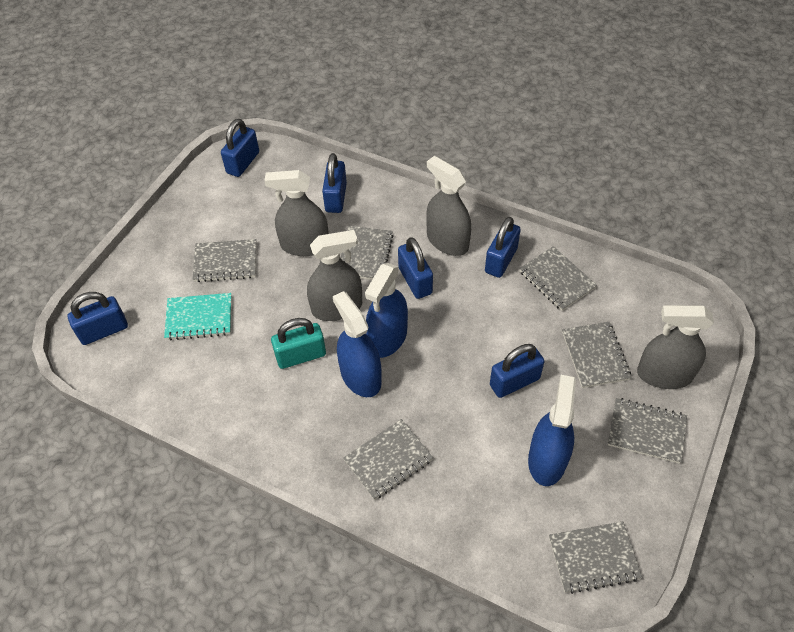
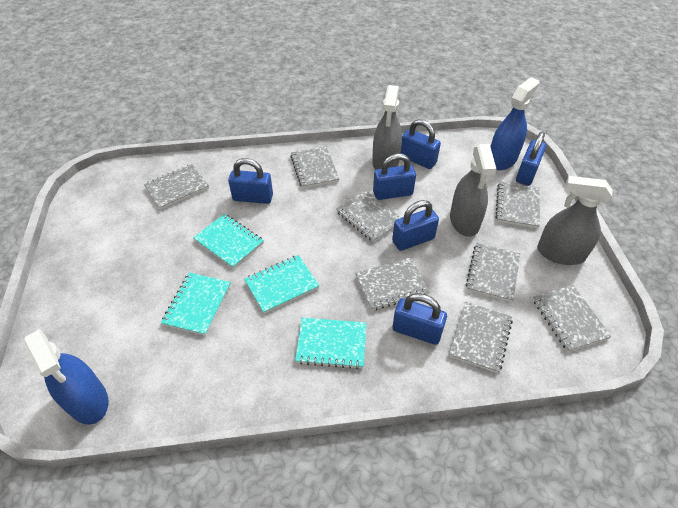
blue spray bottle: [333,291,382,397] [365,263,408,358] [528,375,576,486] = 3 -> [23,329,108,425] [491,77,540,170] = 2
grey notebook: [193,239,256,282] [340,226,393,280] [343,419,433,500] [519,246,597,311] [549,521,642,594] [562,322,632,388] [608,398,687,464] = 7 -> [144,164,209,210] [290,146,339,189] [336,190,401,243] [355,258,430,311] [449,302,513,373] [466,243,520,302] [495,182,540,228] [533,285,612,352] = 8
grey spray bottle: [264,170,329,256] [307,230,362,321] [426,156,471,256] [637,305,714,389] = 4 -> [372,85,402,170] [450,144,496,237] [537,176,612,265] = 3
turquoise notebook: [164,293,232,340] = 1 -> [161,273,231,336] [193,214,264,269] [244,255,319,314] [295,318,367,369] = 4
turquoise padlock: [271,318,326,369] = 1 -> none = 0

